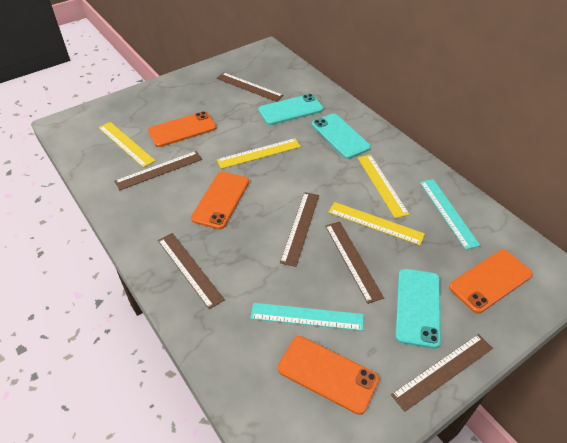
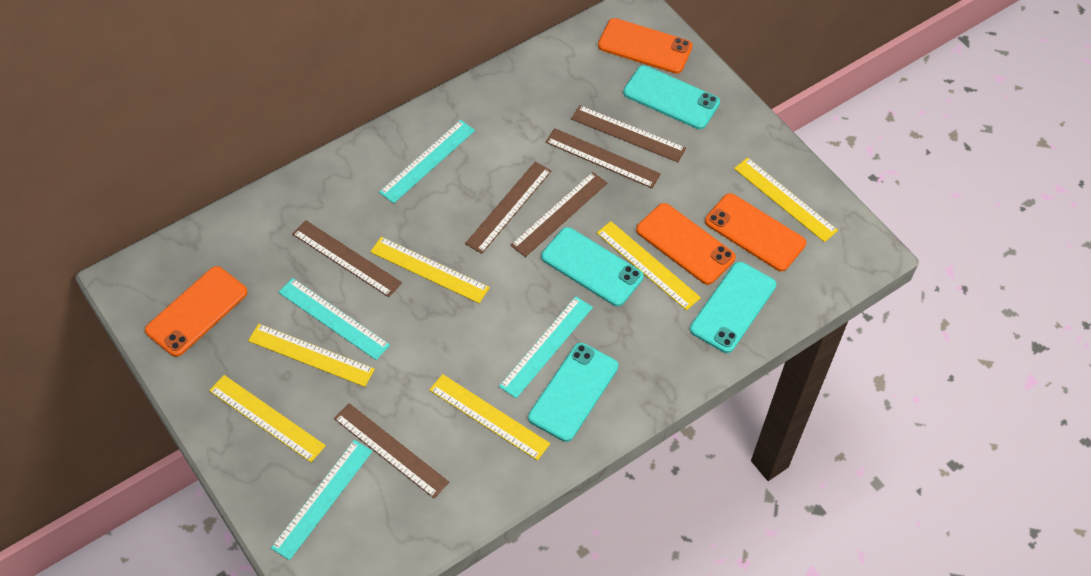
turquoise phone: [258,94,323,125] [312,113,371,159] [395,269,441,349] = 3 -> [528,343,618,442] [541,227,644,306] [623,65,720,129] [690,262,776,353] = 4
turquoise ruler: [250,303,364,331] [420,179,480,250] = 2 -> [271,440,373,560] [278,278,390,360] [379,120,475,203] [499,296,593,398] = 4
yellow ruler: [99,122,155,168] [217,138,301,169] [328,202,425,245] [358,154,409,218] = 4 -> [209,375,326,462] [248,324,375,387] [370,237,490,303] [429,374,550,461] [597,221,701,310] [734,157,838,242] = 6

